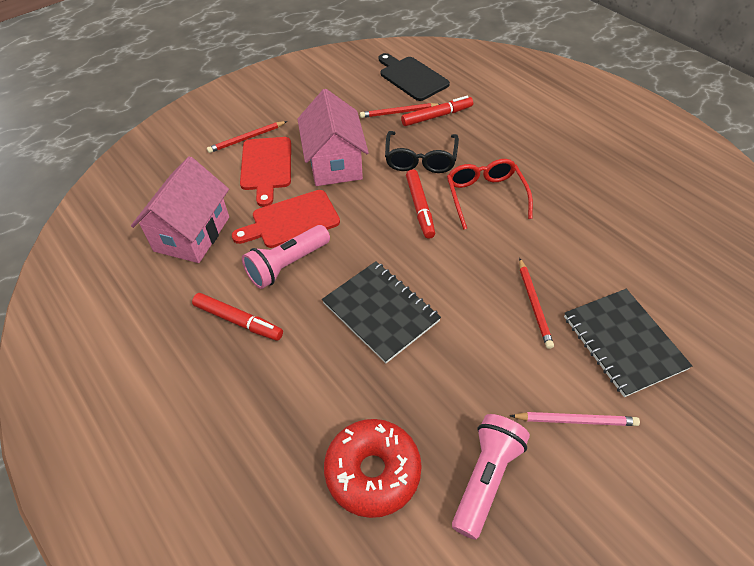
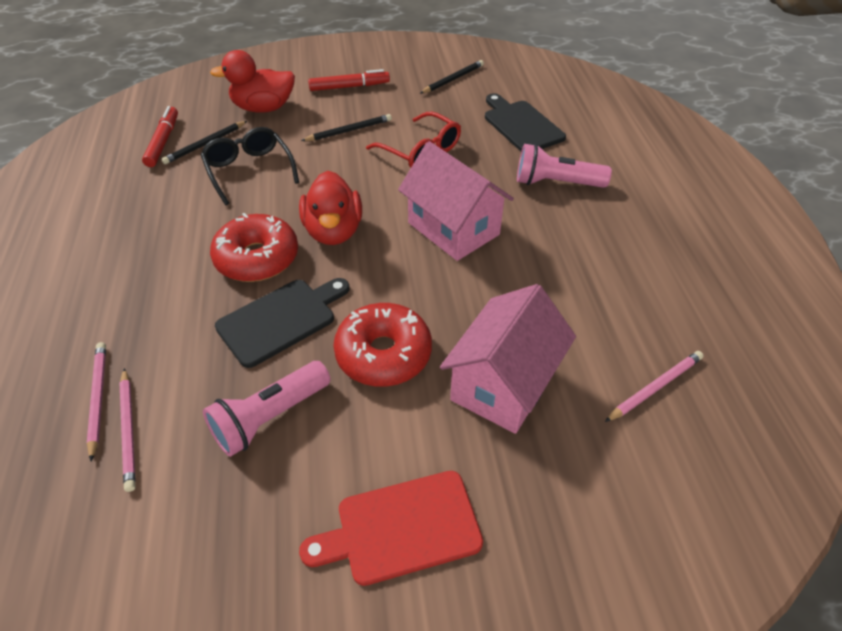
black cutting board: [379,53,450,101] = 1 -> [215,278,350,368] [485,93,566,151] = 2
black notebook: [322,261,441,363] [564,289,692,397] = 2 -> none = 0
black pencil: none = 0 -> [162,121,247,164] [301,114,392,141] [420,60,484,93] = 3
pink pencil: [510,412,640,426] = 1 -> [87,342,106,461] [119,368,136,492] [605,351,704,422] = 3
red cutting board: [232,190,340,248] [240,137,291,207] = 2 -> [299,471,483,586] = 1
red donut: [324,419,422,518] = 1 -> [210,213,298,282] [333,303,432,387] = 2
red duck: none = 0 -> [210,50,295,113] [299,171,362,245] = 2
red marker: [192,293,283,341] [401,96,473,126] [406,170,435,239] = 3 -> [142,106,178,167] [308,69,390,91] = 2
red pencil: [207,121,287,153] [360,103,440,118] [519,258,554,349] = 3 -> none = 0

